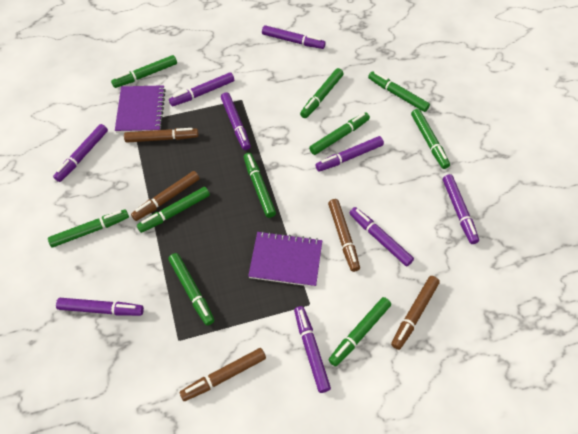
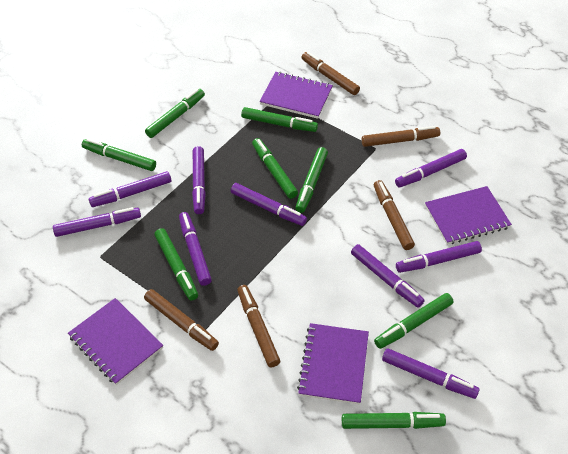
green marker: [48,209,129,247] [111,55,177,88] [137,187,210,233] [168,253,214,326] [244,153,276,218] [300,68,344,118] [309,112,370,155] [328,297,391,367] [368,71,430,112] [411,109,450,169] = 10 -> [82,139,156,171] [145,89,205,138] [154,228,198,300] [241,107,318,132] [252,138,298,199] [295,147,328,213] [342,412,446,429] [374,293,454,349] = 8
purple notebook: [115,85,166,133] [248,231,322,287] = 2 -> [68,298,163,385] [259,72,333,119] [297,323,369,404] [425,186,512,245] = 4

